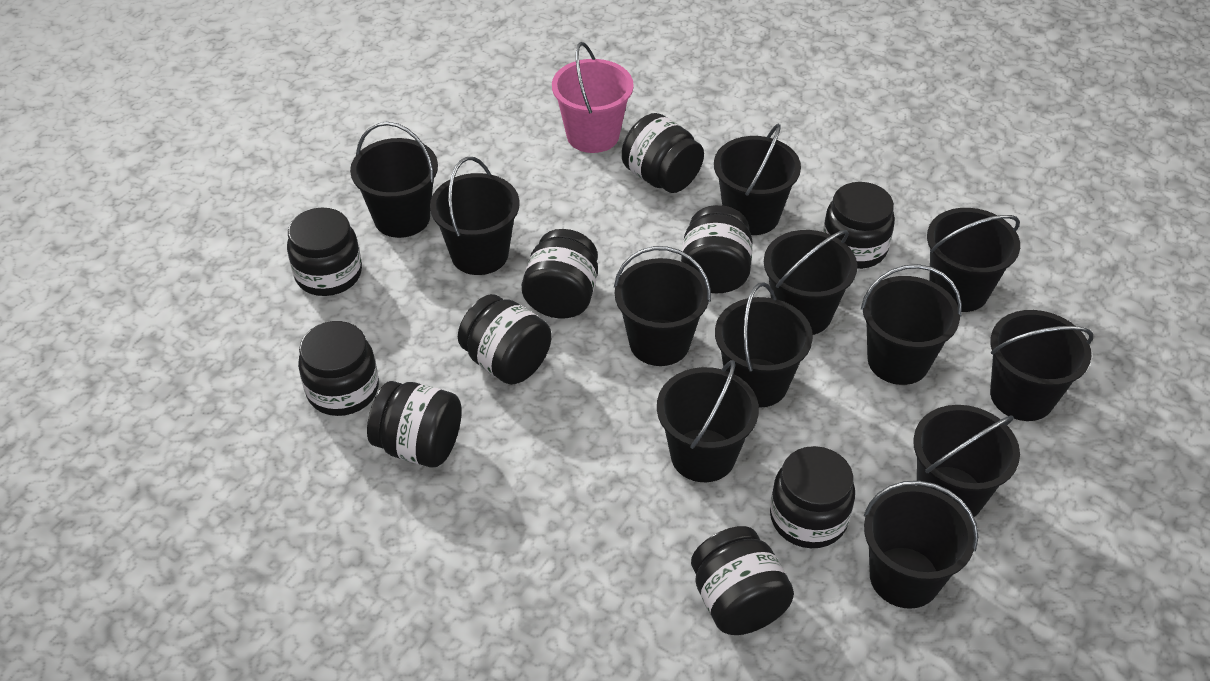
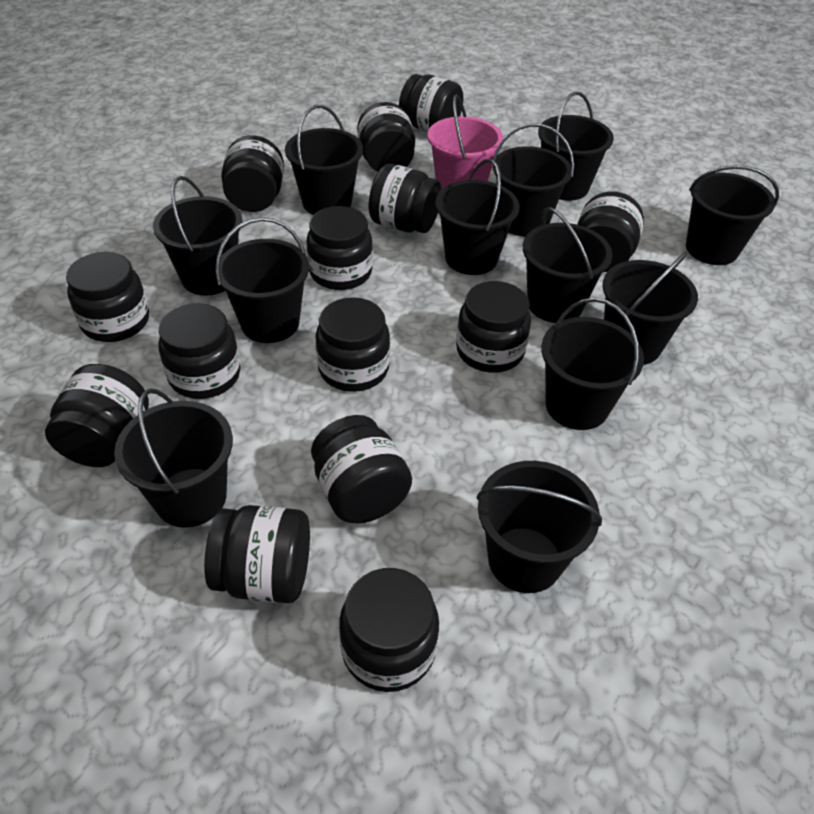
black jar: [287,208,362,296] [298,321,379,416] [367,381,462,467] [458,294,551,385] [522,229,598,318] [622,113,704,193] [681,205,753,293] [691,526,794,635] [770,446,855,548] [823,182,895,269] = 10 -> [45,364,149,467] [66,252,149,342] [159,303,241,399] [204,505,310,603] [221,135,284,212] [307,206,373,290] [311,415,412,523] [315,297,390,392] [339,568,439,692] [357,102,415,172] [369,164,442,233] [399,74,463,132] [456,281,531,373] [577,191,644,272] = 14

